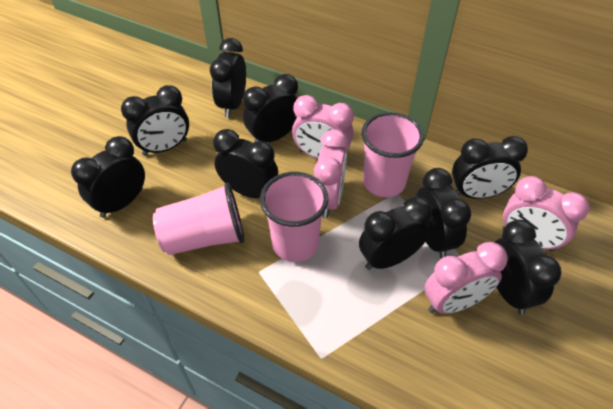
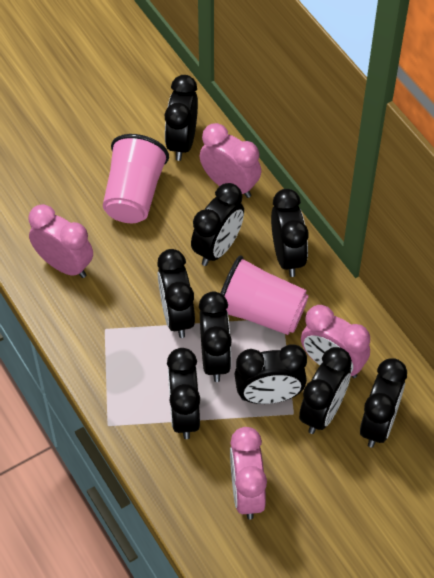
pink cup: [153,183,244,255] [260,172,329,262] [361,112,424,197] = 3 -> [103,134,169,223] [221,255,309,335] = 2

